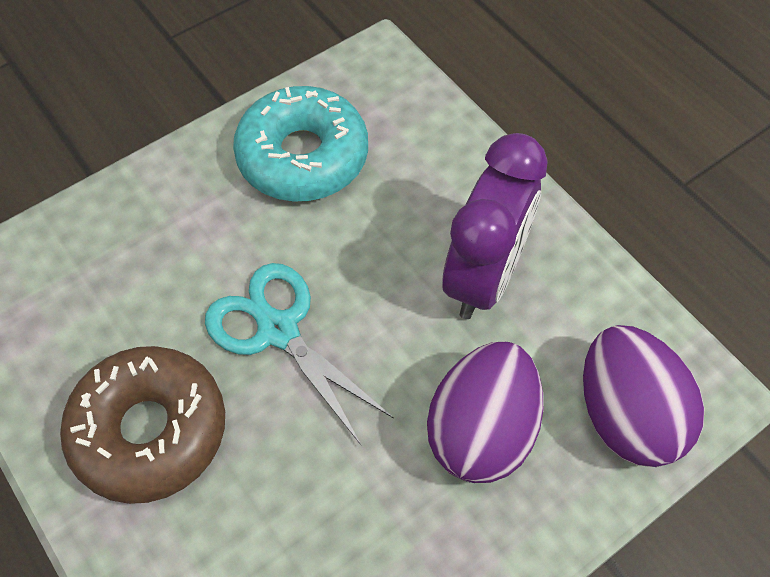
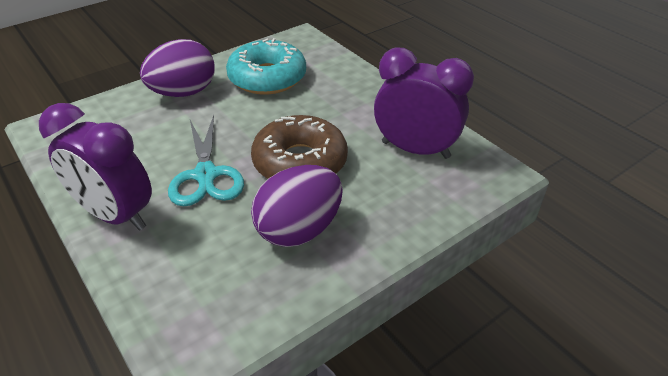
purple clock: [442,133,547,319] = 1 -> [39,103,152,231] [374,48,474,159] = 2

